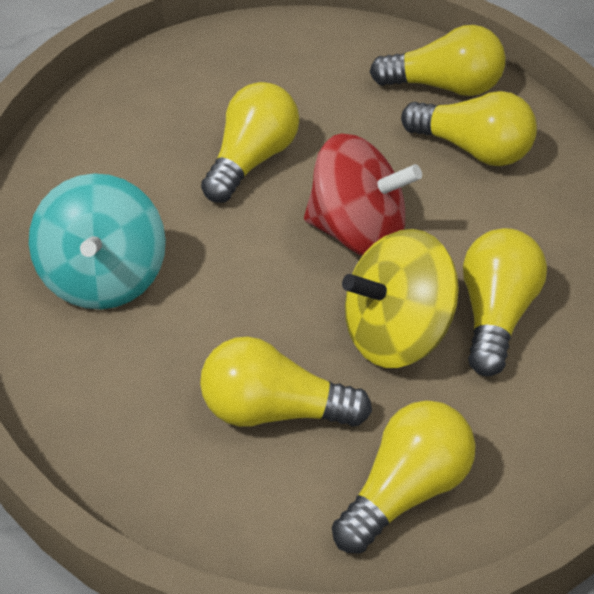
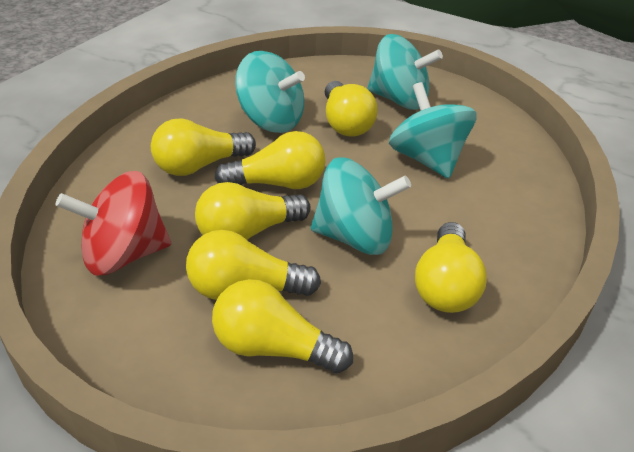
turquoise spinning top: [29,173,166,310] = 1 -> [235,51,305,133] [311,157,411,255] [368,34,443,110] [389,82,477,179] = 4
yellow light bulb: [200,336,372,427] [201,82,299,203] [332,400,476,554] [370,25,505,96] [401,91,537,166] [463,228,547,376] = 6 -> [151,118,256,176] [186,230,321,300] [195,182,311,240] [212,279,353,373] [214,131,325,189] [325,81,378,136] [415,222,487,313] = 7
yellow spinning top: [342,229,459,368] = 1 -> none = 0

